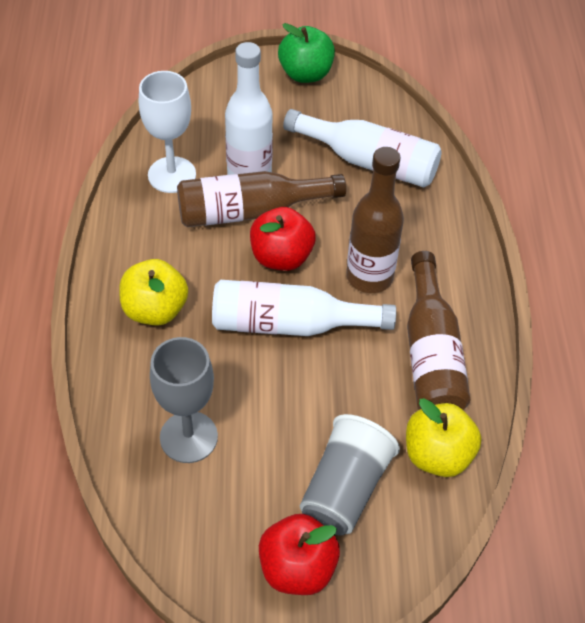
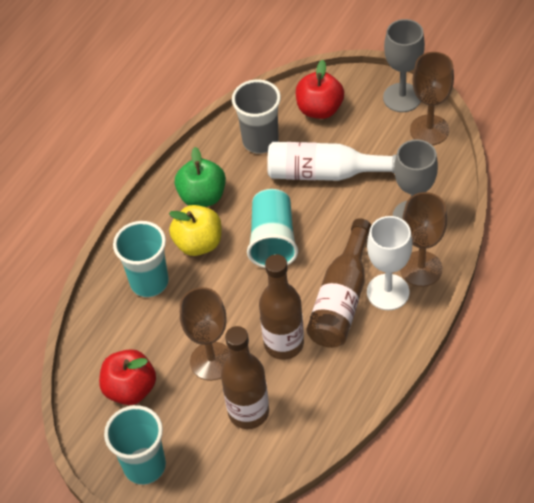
brown goblet: none = 0 -> [180,287,230,381] [400,192,447,287] [410,52,454,145] = 3
grey goblet: [150,337,218,463] = 1 -> [383,19,425,112] [393,139,438,219] = 2
turquoise cup: none = 0 -> [104,405,166,485] [113,221,169,297] [247,189,298,268] = 3
white bottle: [212,280,396,336] [225,42,273,175] [283,109,442,188] = 3 -> [267,142,396,181] = 1
yellow apple: [119,259,188,326] [406,398,481,477] = 2 -> [169,205,222,256] = 1

